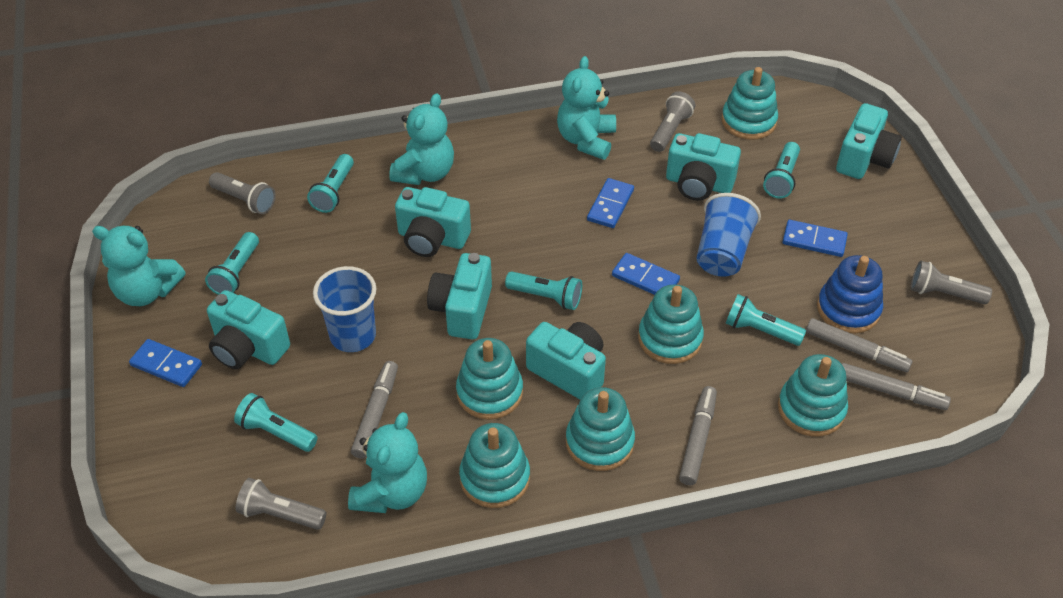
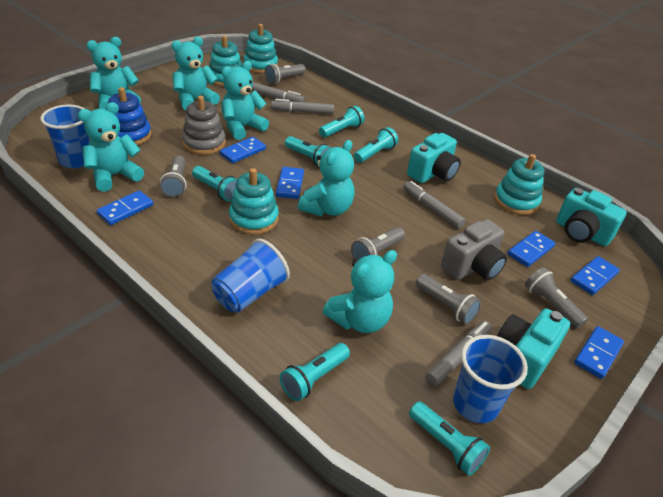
blue cup: [313,266,376,352] [696,193,761,277] = 2 -> [40,105,90,168] [211,239,290,313] [453,335,528,423] = 3
blue domino: [129,339,202,387] [587,178,634,228] [612,253,680,295] [782,220,848,257] = 4 -> [97,190,153,225] [220,137,266,163] [276,167,304,199] [508,231,555,267] [571,256,620,295] [574,326,624,379] = 6
grey camera: none = 0 -> [441,219,507,280] = 1
grey flashlight: [209,172,276,214] [236,478,327,530] [650,91,695,152] [911,261,992,304] = 4 -> [160,155,186,197] [265,64,306,84] [351,227,405,260] [416,274,481,324] [525,267,588,328] = 5
grey stacking toy: none = 0 -> [182,96,226,155] = 1
turquoise camera: [207,290,290,369] [395,187,471,257] [427,253,492,339] [526,322,606,400] [666,133,741,201] [836,103,902,179] = 6 -> [407,133,461,183] [497,309,570,389] [556,188,627,246] = 3
turquoise stacking toy: [456,338,523,420] [459,423,530,508] [566,387,635,471] [638,285,704,364] [721,67,778,140] [778,354,848,437] = 6 -> [209,35,242,87] [229,168,279,235] [244,24,278,73] [494,154,544,215] = 4
turquoise teddy bear: [92,225,185,306] [348,412,427,513] [389,93,454,185] [557,56,616,160] = 4 -> [78,102,144,192] [86,37,141,109] [172,36,220,111] [221,61,269,140] [298,140,355,216] [323,250,397,333] = 6

